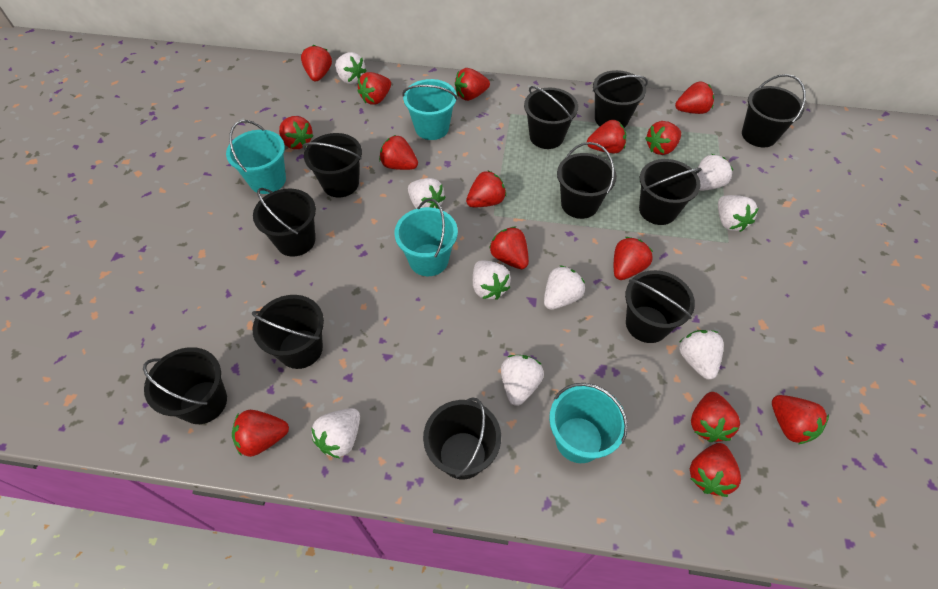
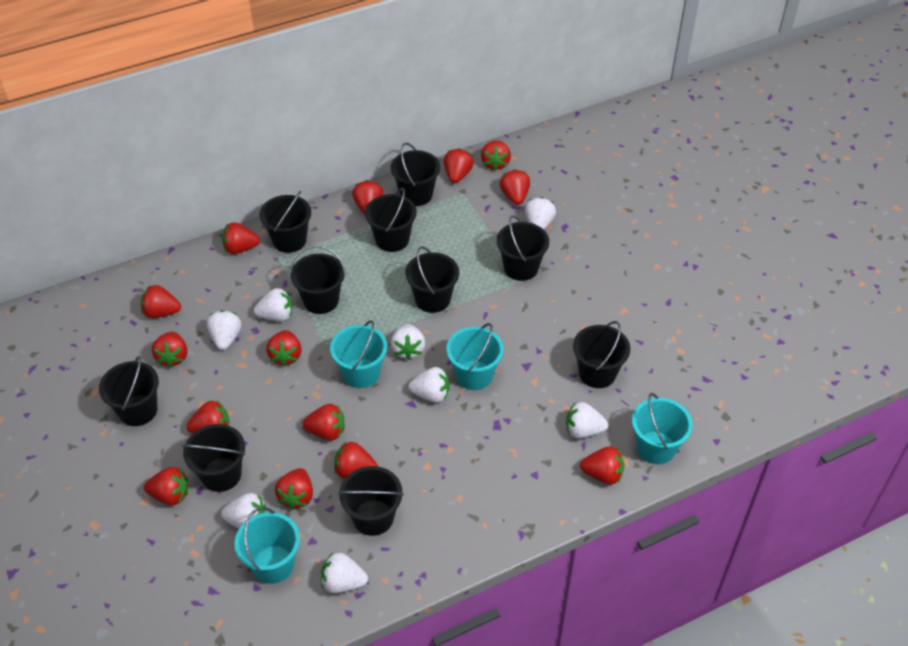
black bucket: [143,347,227,424] [252,295,324,369] [253,188,316,257] [303,133,362,198] [423,398,501,480] [524,86,578,149] [557,142,617,219] [593,70,648,128] [625,270,695,343] [639,159,702,225] [742,74,806,148] = 11 -> [99,356,159,426] [182,424,245,492] [259,191,311,253] [290,245,346,314] [338,466,404,536] [365,188,417,252] [391,143,440,206] [405,246,459,313] [497,215,549,281] [573,321,630,388] = 10
red strawberry: [232,410,289,457] [279,116,313,149] [301,45,332,81] [358,72,391,105] [379,135,418,170] [455,68,490,101] [466,170,506,207] [489,227,529,269] [587,120,626,153] [614,237,653,280] [645,121,681,155] [675,81,714,114] [690,443,741,497] [691,392,740,442] [772,395,829,444] = 15 -> [141,285,181,318] [144,467,188,505] [152,332,187,368] [186,401,229,433] [222,222,260,254] [266,330,302,367] [275,468,313,510] [302,404,344,440] [334,442,378,479] [352,180,383,214] [444,148,474,183] [481,140,511,171] [500,169,530,205] [580,446,624,484] = 14
white strawberry: [311,408,360,459] [335,52,367,84] [408,178,446,209] [473,260,511,300] [501,355,544,406] [544,265,585,310] [679,330,724,380] [697,154,733,191] [718,195,759,232] = 9 -> [207,310,241,350] [221,493,266,529] [254,288,293,321] [321,553,368,593] [391,324,425,360] [408,367,450,403] [525,197,556,229] [566,402,608,439] = 8

